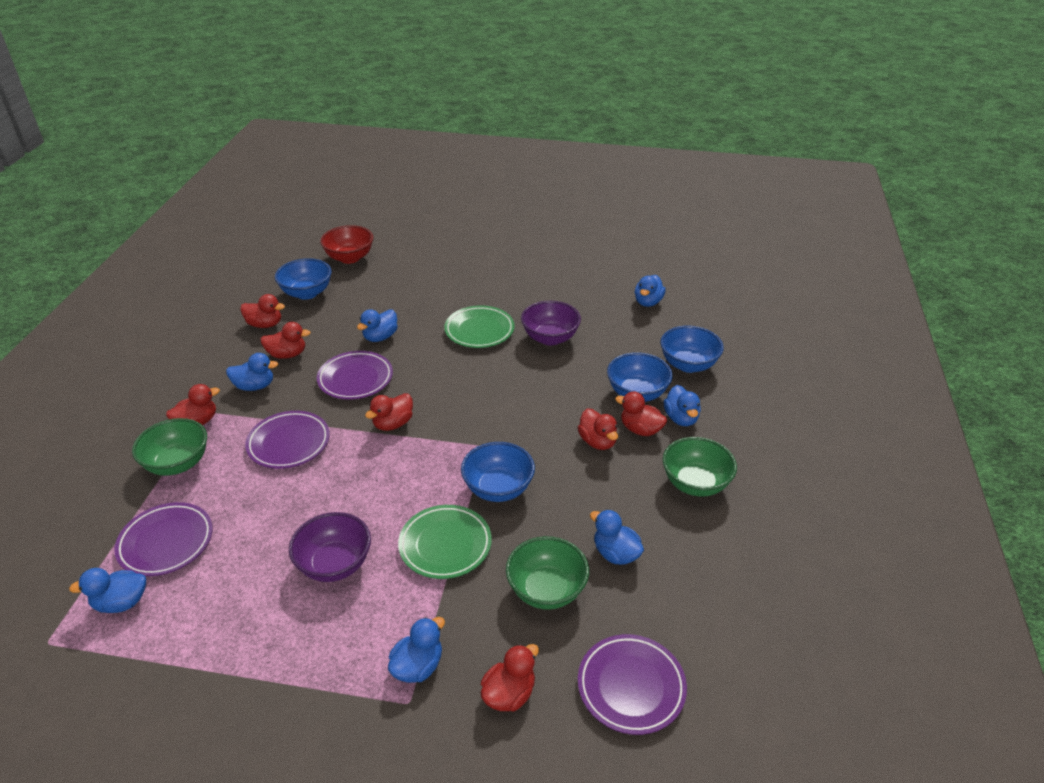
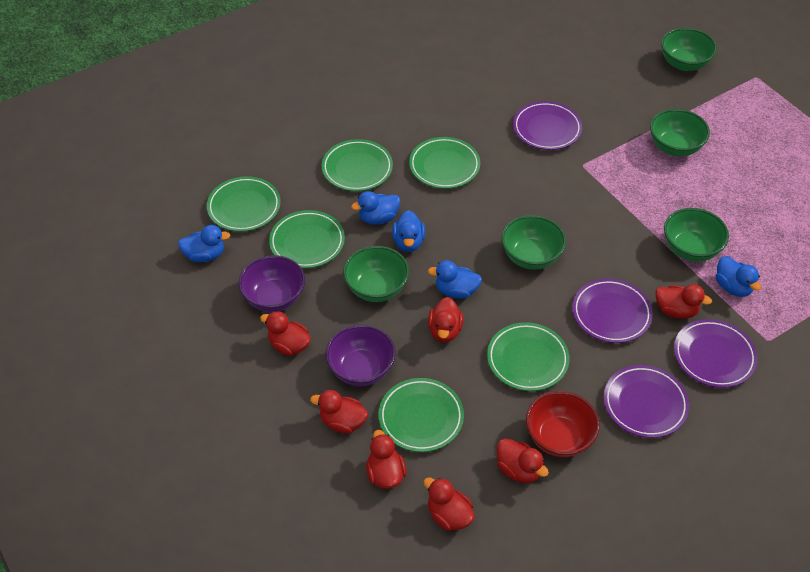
blue bowl: [275,258,332,300] [461,442,535,502] [607,352,673,402] [660,326,724,373] = 4 -> none = 0
blue duck: [69,568,146,613] [226,353,278,391] [357,309,398,342] [388,617,445,683] [590,510,644,565] [635,275,666,307] [664,385,701,426] = 7 -> [178,225,230,262] [351,191,400,224] [392,210,425,252] [428,260,482,299] [716,256,761,297] = 5
green bowl: [132,418,207,476] [506,536,589,610] [663,437,737,497] = 3 -> [343,246,409,302] [501,215,566,269] [650,109,710,156] [661,28,717,71] [664,208,729,262] = 5
green plate: [398,505,492,579] [444,306,514,348] = 2 -> [207,176,281,232] [269,210,345,268] [322,139,393,191] [378,378,464,452] [409,137,480,189] [487,322,570,391] = 6

